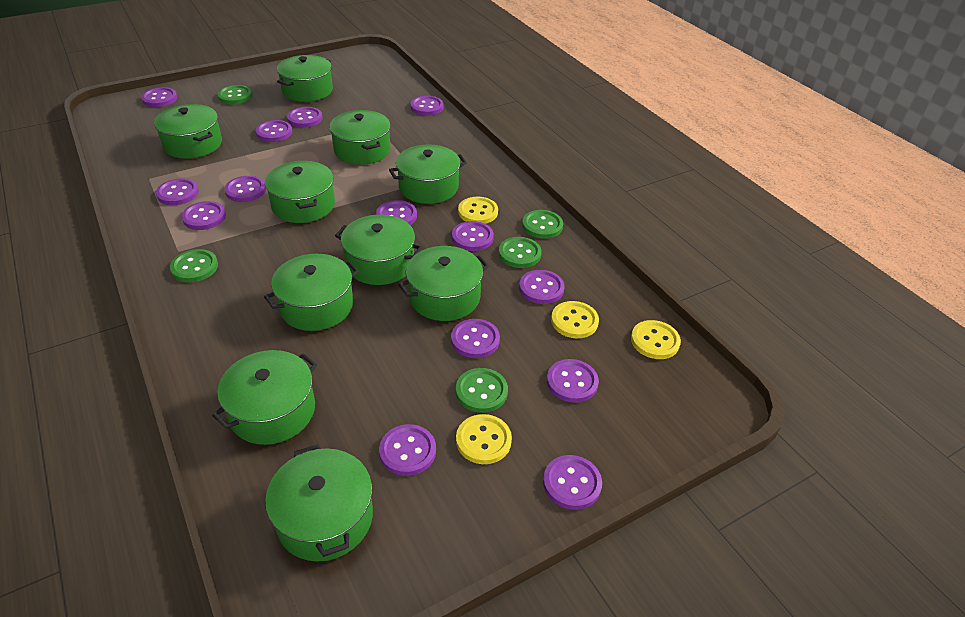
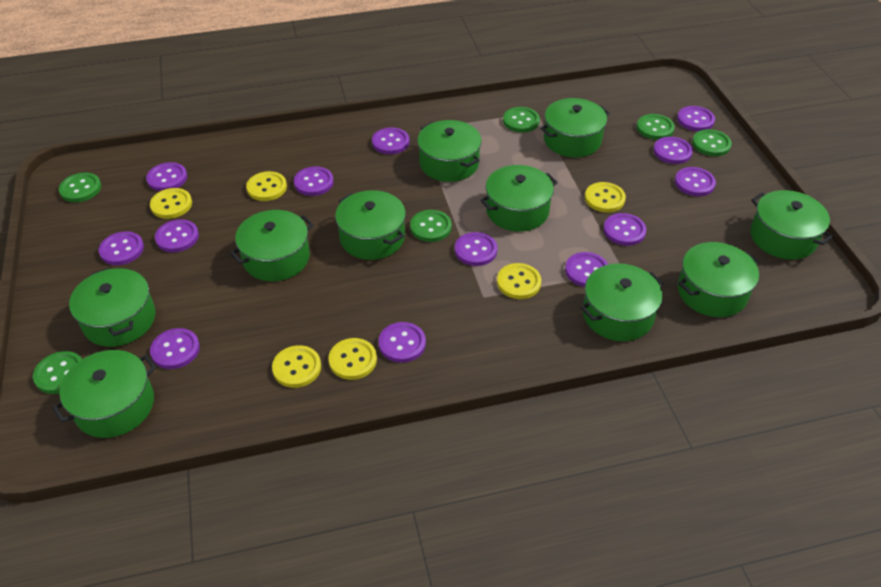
green button: [170,249,218,282] [217,85,252,104] [456,368,508,413] [499,237,542,268] [522,210,563,239] = 5 -> [33,351,82,394] [59,173,101,202] [410,210,452,242] [503,107,540,132] [637,114,675,140] [692,129,732,156] = 6
purple button: [141,87,177,107] [156,178,199,205] [182,201,226,230] [225,176,266,202] [256,120,292,142] [287,107,323,128] [376,200,417,225] [379,424,436,476] [410,96,444,116] [451,319,500,358] [452,221,494,251] [519,270,565,304] [543,455,602,510] [547,359,599,403] = 14 -> [99,231,144,265] [146,162,187,191] [150,328,200,369] [155,219,199,252] [294,166,334,196] [372,127,409,154] [379,322,426,363] [455,232,497,266] [565,252,609,287] [603,213,646,246] [653,137,693,164] [675,167,716,196] [677,106,715,131] = 13
yellow button: [456,414,512,464] [458,197,498,224] [551,301,599,338] [631,320,681,359] = 4 -> [150,188,192,219] [246,171,287,201] [272,345,321,388] [328,338,377,380] [497,263,541,299] [585,182,626,212] = 6

